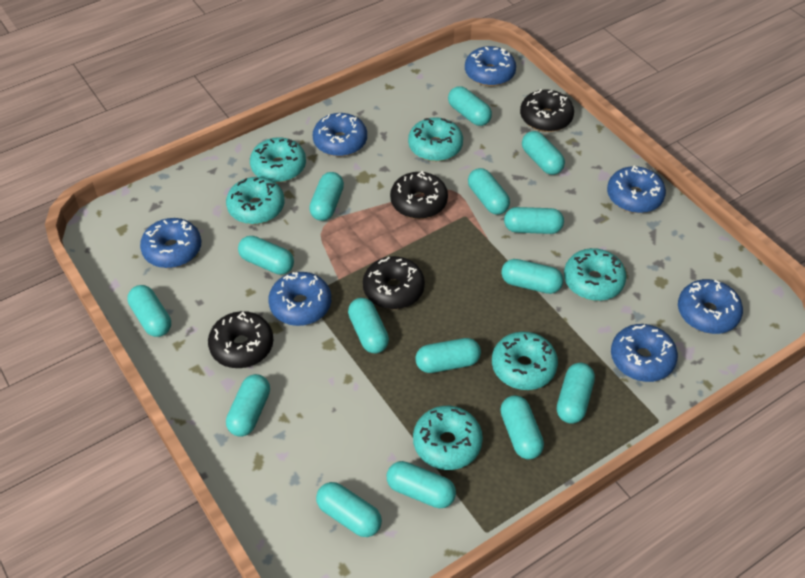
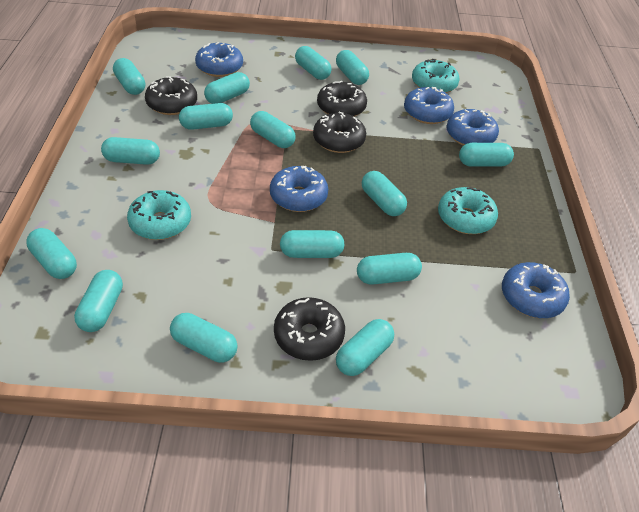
blue donut: [140,218,201,268] [268,272,331,326] [312,113,367,156] [465,46,516,86] [607,166,666,213] [611,324,678,382] [678,279,743,334] = 7 -> [195,42,243,77] [270,166,328,212] [404,87,454,124] [446,109,499,146] [502,262,570,318] = 5
turquoise donut: [226,177,285,224] [250,137,306,183] [408,117,463,161] [413,406,483,470] [492,332,558,390] [564,248,627,301] = 6 -> [127,190,191,240] [412,59,460,93] [438,187,498,234] = 3

